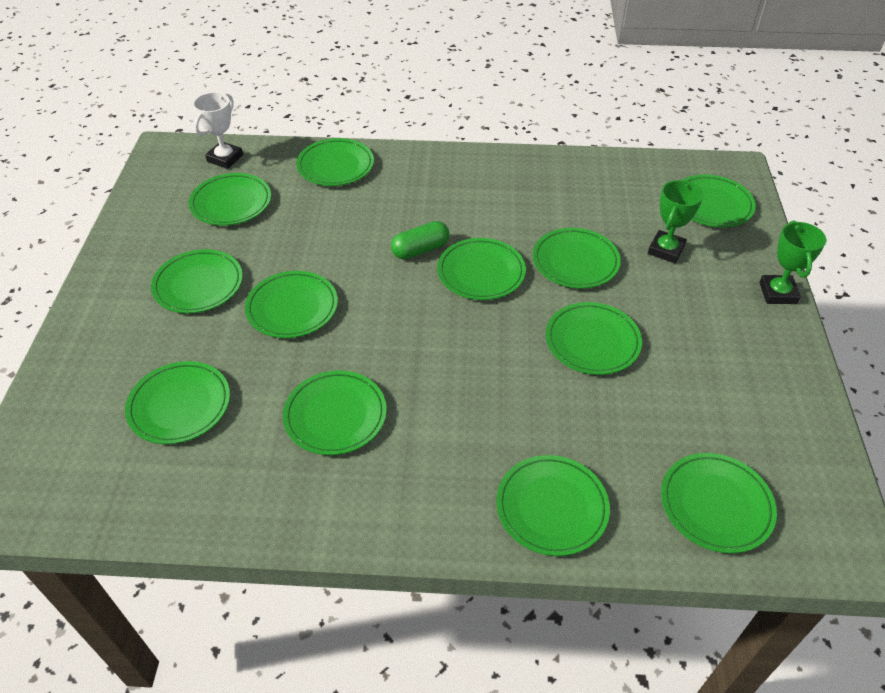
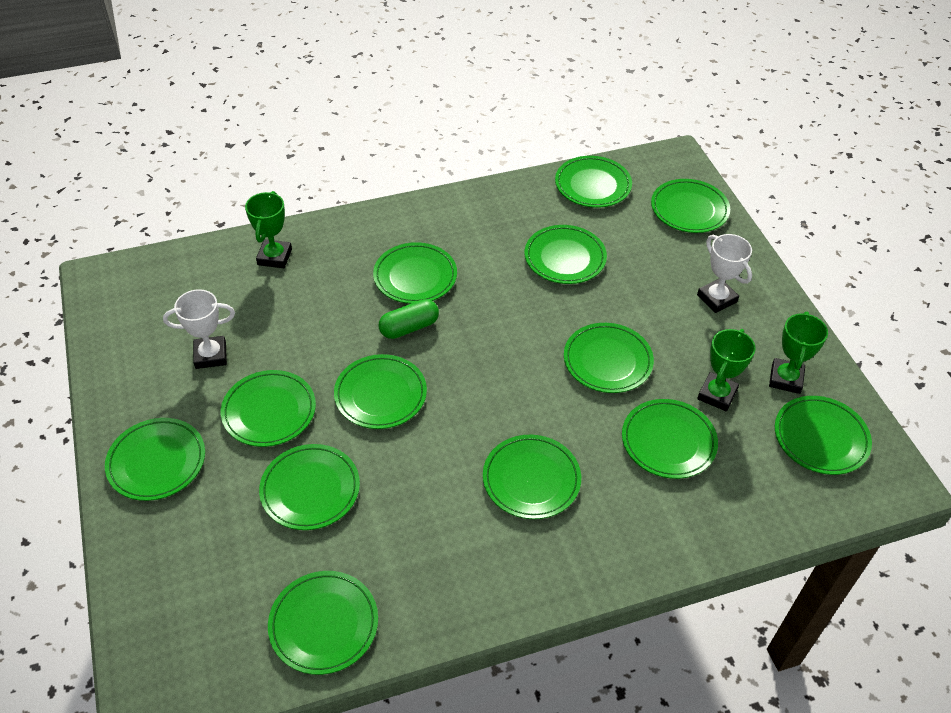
green plate: [125,361,230,444] [151,249,243,313] [189,173,271,226] [245,271,338,338] [283,371,386,455] [296,138,374,186] [437,238,526,300] [496,455,610,556] [533,228,621,288] [546,302,642,375] [661,453,777,554] [683,175,756,227] = 12 -> [105,418,205,501] [221,370,316,447] [259,444,360,530] [268,571,378,675] [334,354,427,429] [373,242,457,304] [483,435,581,519] [525,225,607,284] [555,156,632,208] [564,323,654,393] [622,399,718,479] [651,179,730,233] [775,396,872,475] = 13
green trophy: [648,180,703,263] [759,220,827,304] = 2 -> [245,191,292,268] [697,329,756,411] [769,311,828,394] = 3
white trophy: [193,92,243,169] = 1 -> [163,289,235,369] [697,234,752,313] = 2

